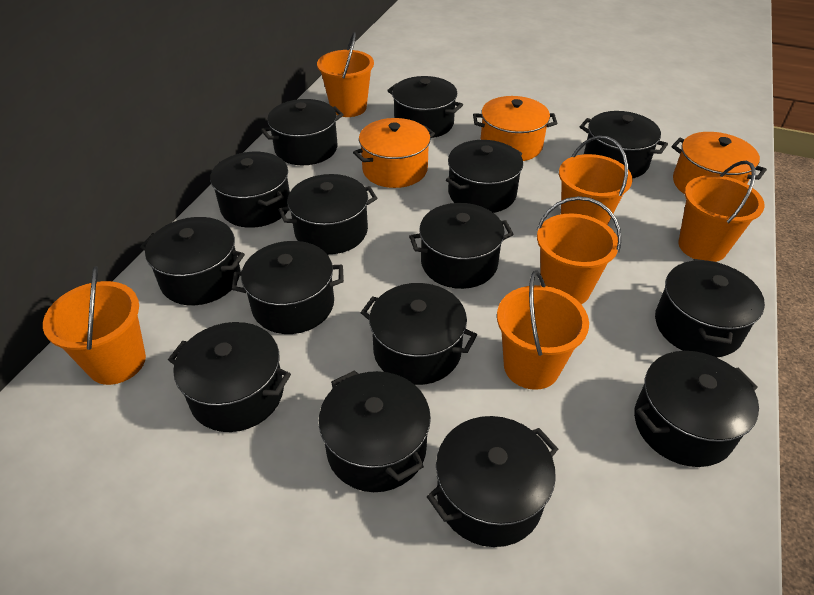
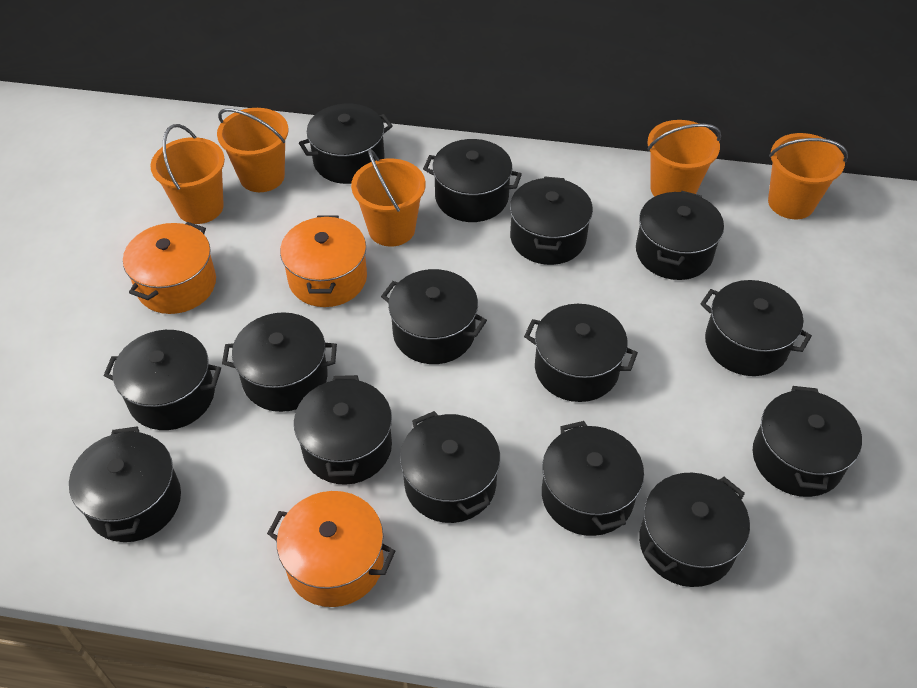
orange bucket: [43,266,146,385] [317,32,374,117] [497,271,589,390] [537,196,622,304] [559,136,633,225] [678,161,765,262] = 6 -> [150,124,225,224] [217,108,288,192] [351,149,425,246] [647,120,721,197] [768,133,848,219] = 5

